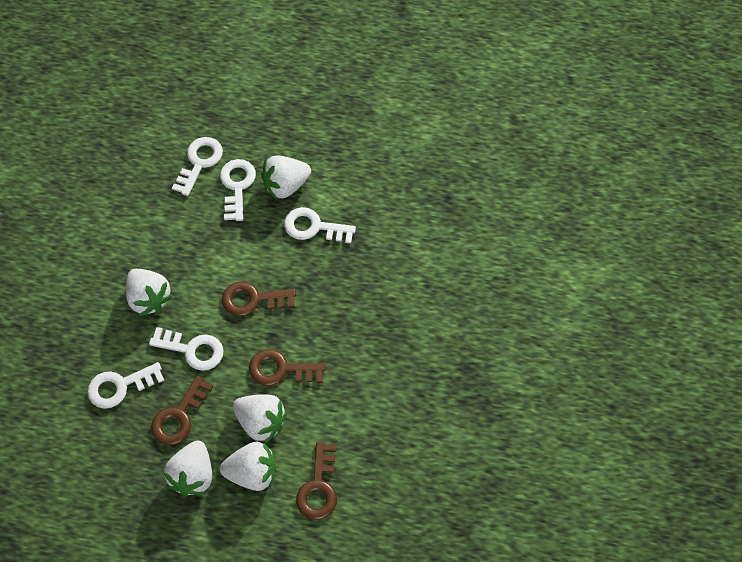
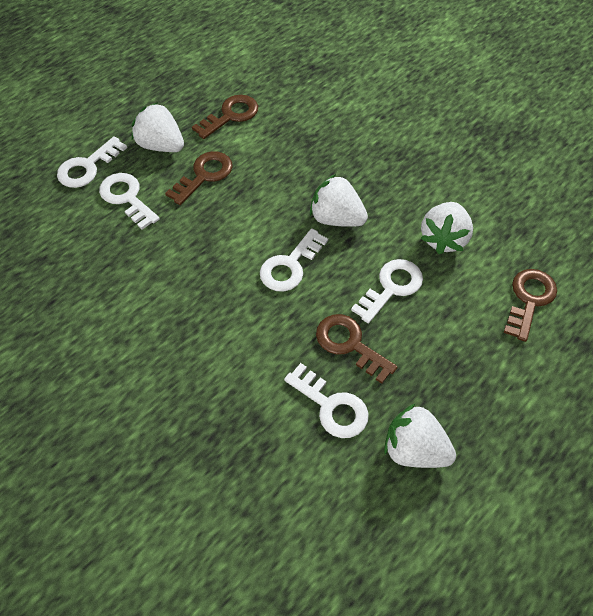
white strawberry: [126,269,173,316] [164,441,212,496] [220,442,276,491] [233,394,287,443] [261,156,311,200] = 5 -> [132,102,184,152] [310,174,368,227] [384,403,456,468] [421,202,473,254] = 4

